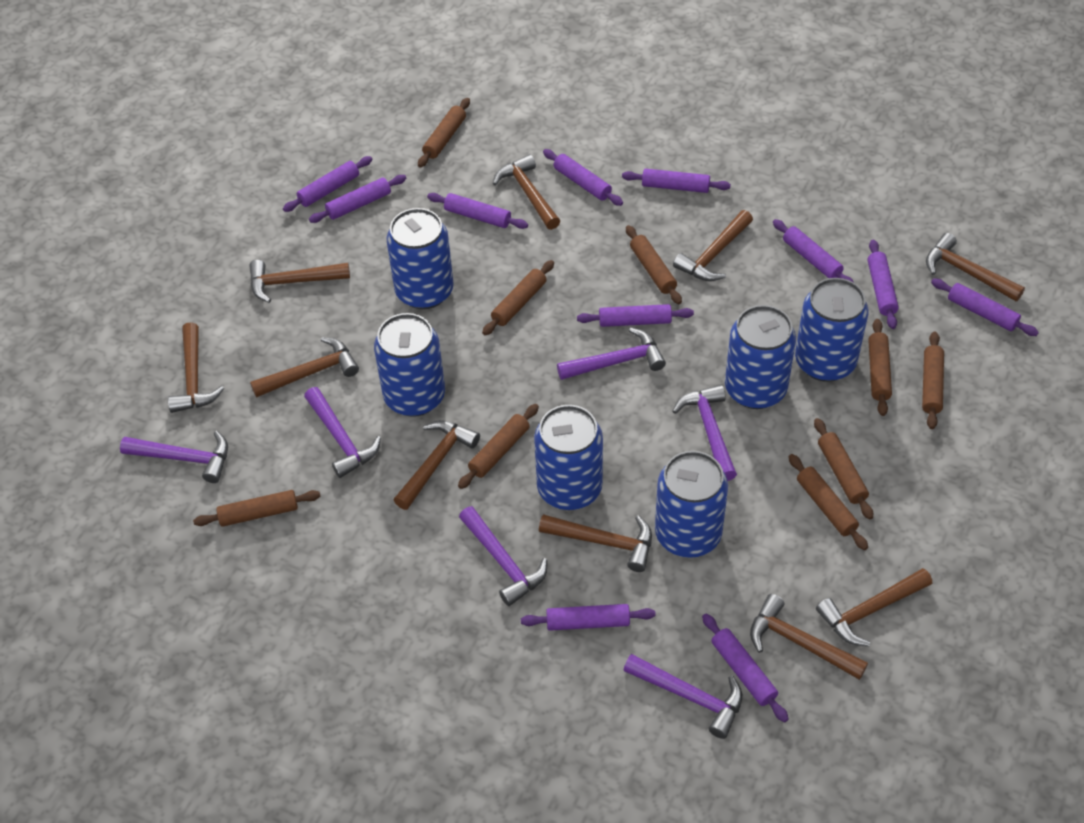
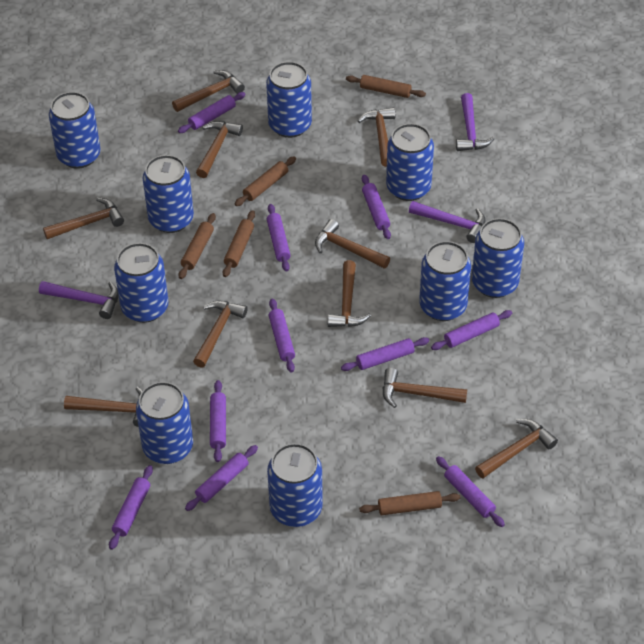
blue can: [374,313,445,417] [387,208,454,309] [534,405,603,510] [655,451,728,558] [725,305,796,409] [795,278,869,382] = 6 -> [49,92,101,169] [114,243,168,323] [136,382,193,464] [143,155,194,233] [266,61,312,138] [267,443,323,527] [386,123,434,201] [419,241,471,321] [472,218,524,298] = 9
brown rolling pin: [193,490,320,527] [418,98,470,168] [458,404,539,489] [482,260,554,335] [626,225,682,304] [789,454,868,550] [814,418,873,520] [868,319,892,416] [922,332,944,429] = 9 -> [179,213,216,279] [223,210,255,277] [235,156,296,206] [346,75,426,98] [359,491,460,515] = 5
purple hammer: [120,431,228,483] [304,387,381,478] [459,506,547,606] [557,328,666,380] [624,654,742,739] [672,385,737,481] = 6 -> [39,281,119,319] [409,201,486,243] [456,93,495,151] = 3
purple rolling pin: [283,156,372,212] [309,175,406,223] [427,193,528,229] [521,604,656,631] [543,149,623,206] [577,304,694,327] [622,169,731,193] [702,614,789,722] [773,219,854,282] [868,240,899,329] [931,279,1039,336] = 11 -> [109,465,153,550] [178,92,246,133] [185,445,258,511] [210,380,226,462] [267,204,291,271] [269,298,295,372] [341,337,429,371] [362,175,391,239] [431,310,512,350] [436,456,505,527] = 10

